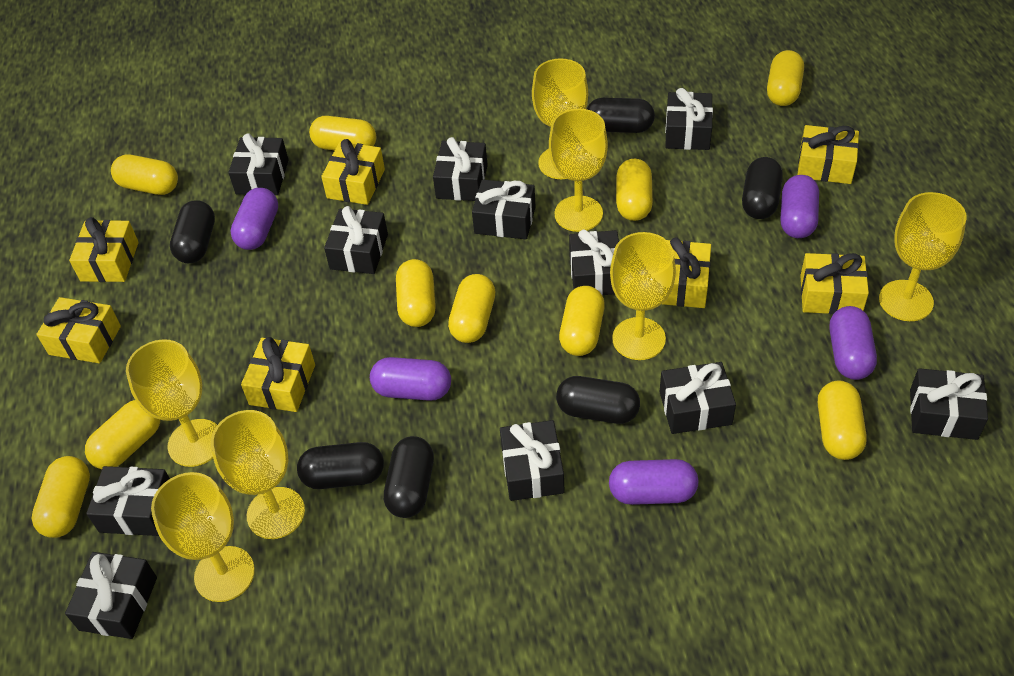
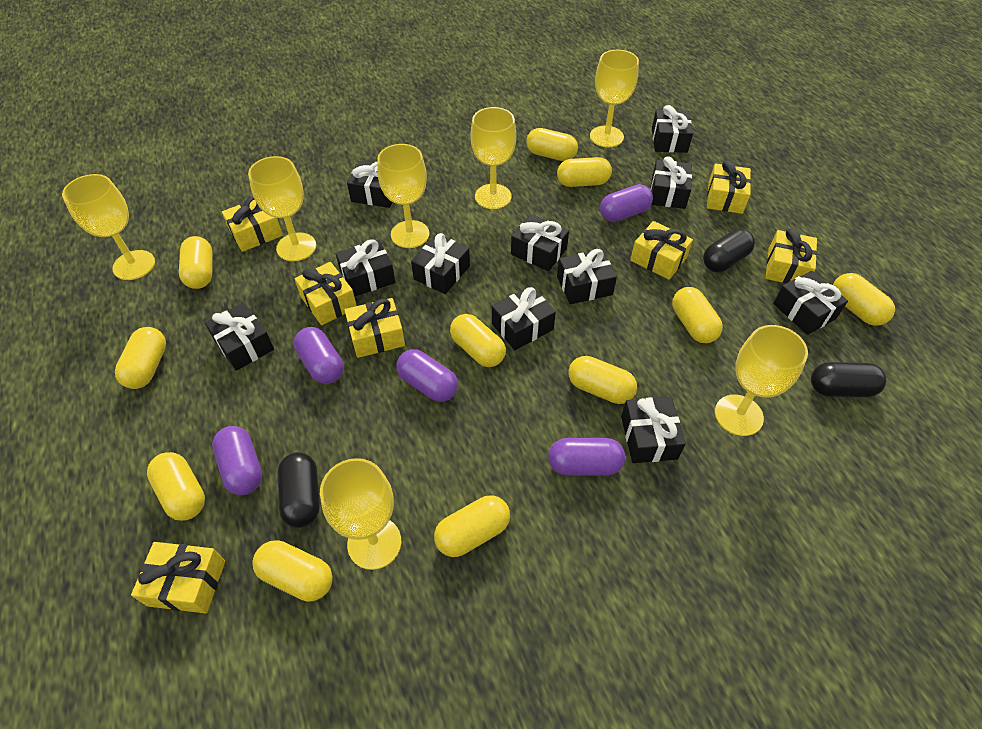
black capsule: [170,200,215,263] [297,442,384,489] [384,436,434,518] [556,376,640,424] [587,98,655,133] [742,157,783,219] = 6 -> [277,452,320,528] [703,229,755,272] [811,362,886,397] = 3
yellow capsule: [32,456,90,538] [85,400,160,469] [111,154,178,195] [309,116,376,150] [396,259,436,327] [448,274,495,343] [559,286,605,356] [616,159,653,221] [767,50,804,106] [818,381,867,460] = 10 -> [115,327,166,389] [147,452,205,521] [179,236,213,289] [252,540,333,602] [434,495,510,557] [450,314,506,367] [526,128,578,161] [557,157,612,187] [568,356,637,404] [672,287,723,343] [833,273,895,326] = 11

